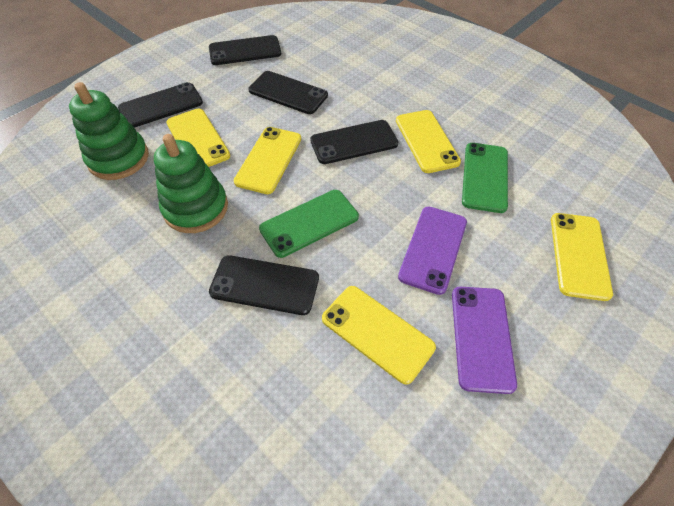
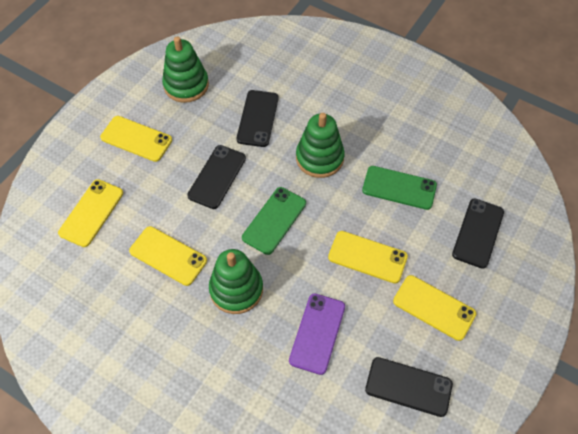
black phone: [118,82,203,128] [209,35,281,65] [209,255,319,315] [248,71,328,114] [310,120,398,164] = 5 -> [187,145,246,209] [236,90,279,147] [365,357,453,417] [452,198,504,269] = 4
green stacking toy: [69,82,149,180] [154,134,228,233] = 2 -> [162,36,209,103] [209,249,263,314] [296,113,345,178] = 3
purple phone: [398,206,467,295] [452,287,517,394] = 2 -> [289,293,345,375] = 1

